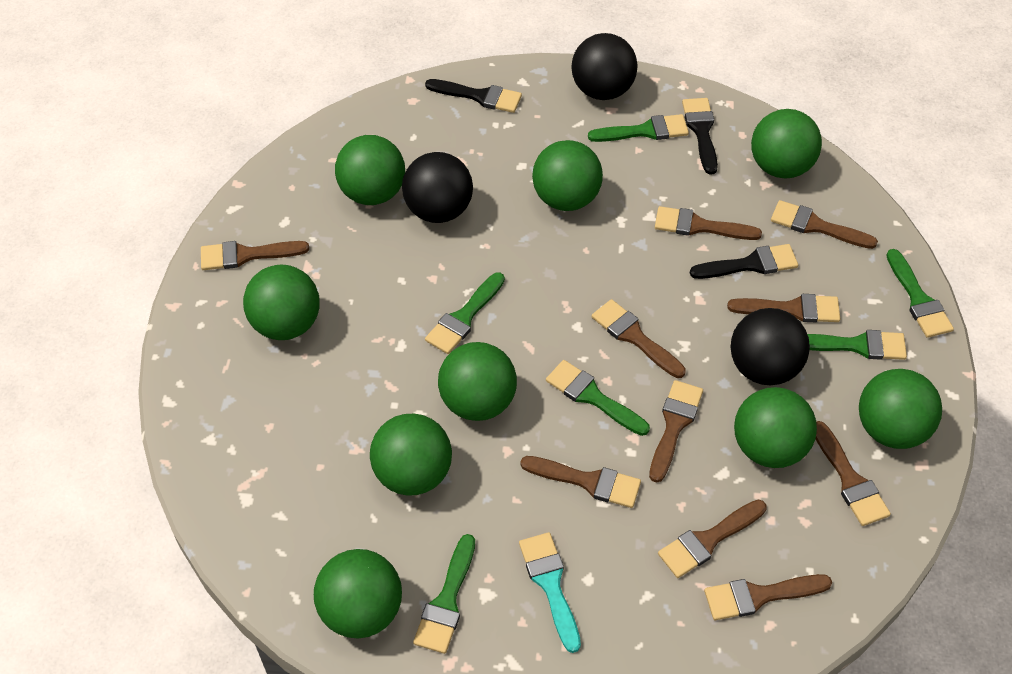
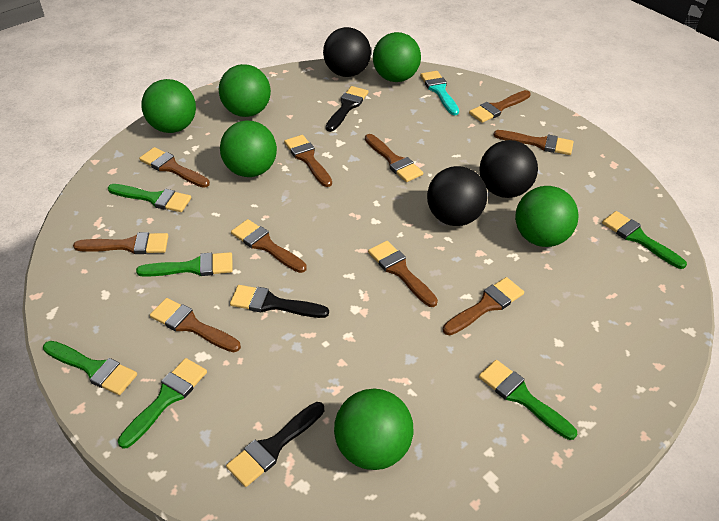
green ball: [243,265,320,340] [314,549,402,639] [335,135,405,205] [370,414,452,496] [438,342,517,421] [532,140,603,211] [734,387,817,468] [751,109,822,179] [859,369,942,449] = 9 -> [142,79,196,133] [219,64,271,117] [220,121,277,177] [334,388,413,470] [373,32,421,82] [515,186,579,247] = 6

